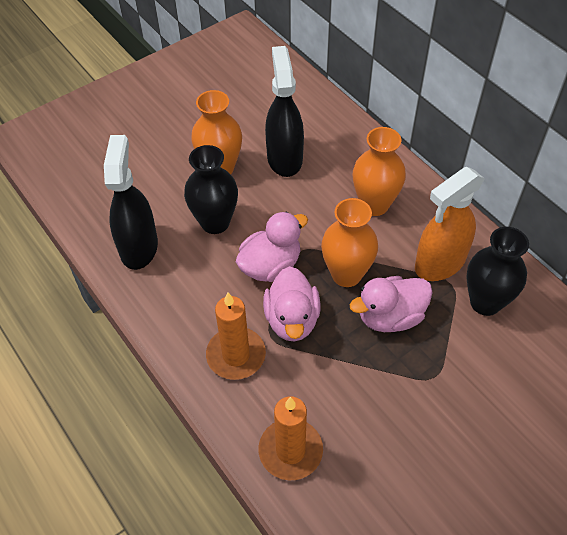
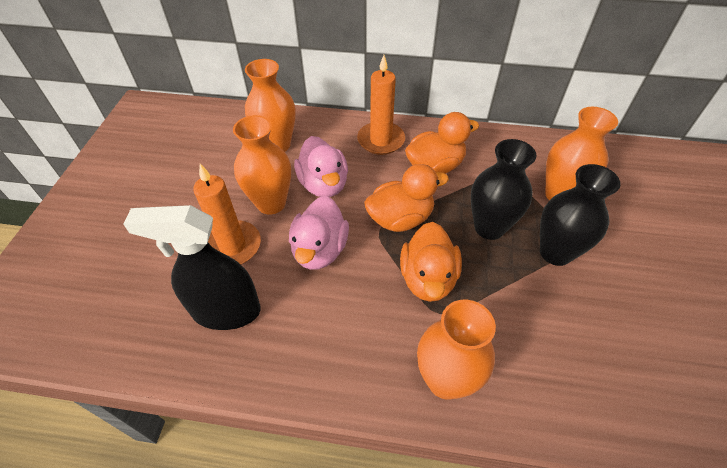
black spray bottle: [104,135,158,270] [265,46,304,177] = 2 -> [124,205,261,330] = 1
orange duck: none = 0 -> [364,164,449,232] [400,222,462,302] [405,112,479,174] = 3
orange spray bottle: [415,167,485,281] = 1 -> none = 0
orange vase: [191,90,242,174] [321,198,378,287] [353,127,406,216] = 3 -> [233,115,291,215] [245,59,296,152] [417,300,496,400] [545,107,618,201] = 4
pink duck: [236,211,308,282] [263,266,320,341] [350,276,433,332] = 3 -> [289,196,349,270] [294,136,348,197] = 2

